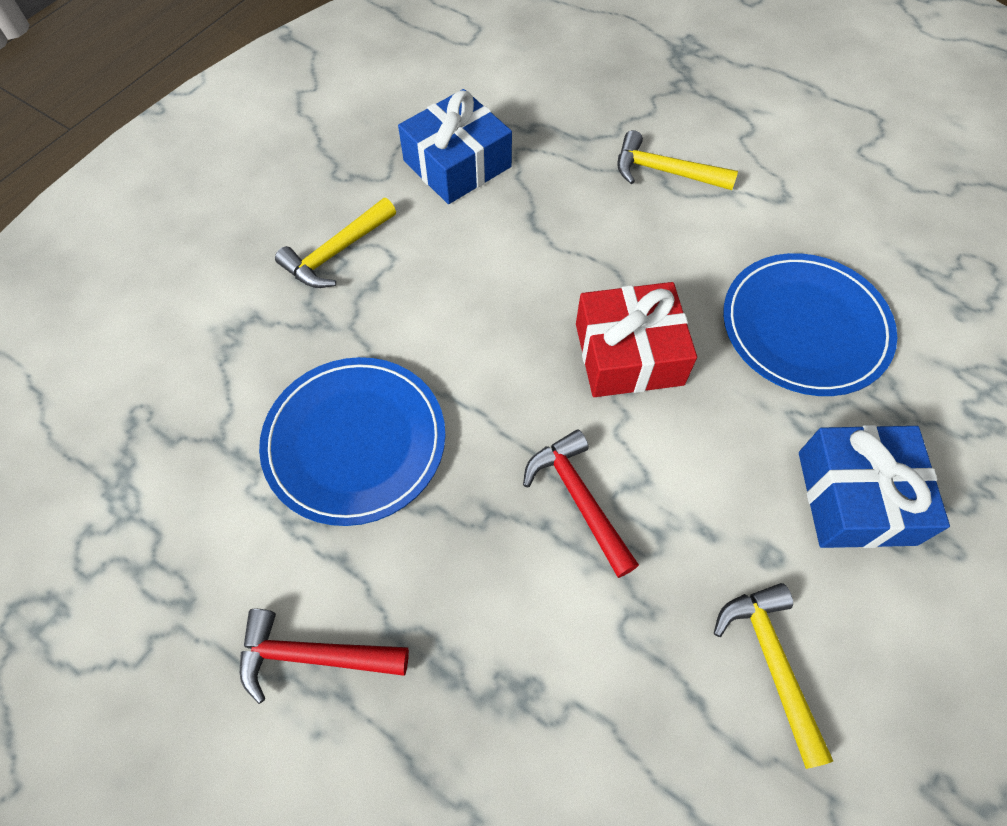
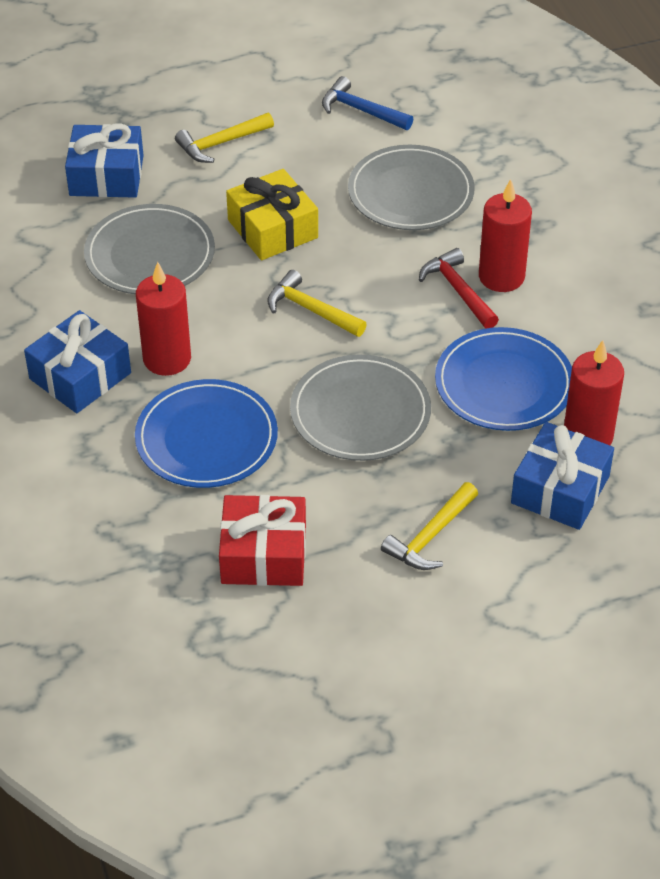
blue gift: [398,89,512,204] [799,425,950,548] = 2 -> [24,310,131,413] [65,124,144,198] [511,422,614,530] = 3
blue hammer: none = 0 -> [322,76,413,130] = 1
grey plate: none = 0 -> [84,204,215,294] [290,354,431,461] [348,145,475,230] = 3
red candle: none = 0 -> [136,262,191,376] [479,179,532,292] [564,340,624,445] = 3
red hammer: [240,609,409,704] [523,429,639,578] = 2 -> [419,248,499,329] = 1
yellow gift: none = 0 -> [226,169,318,260] = 1

